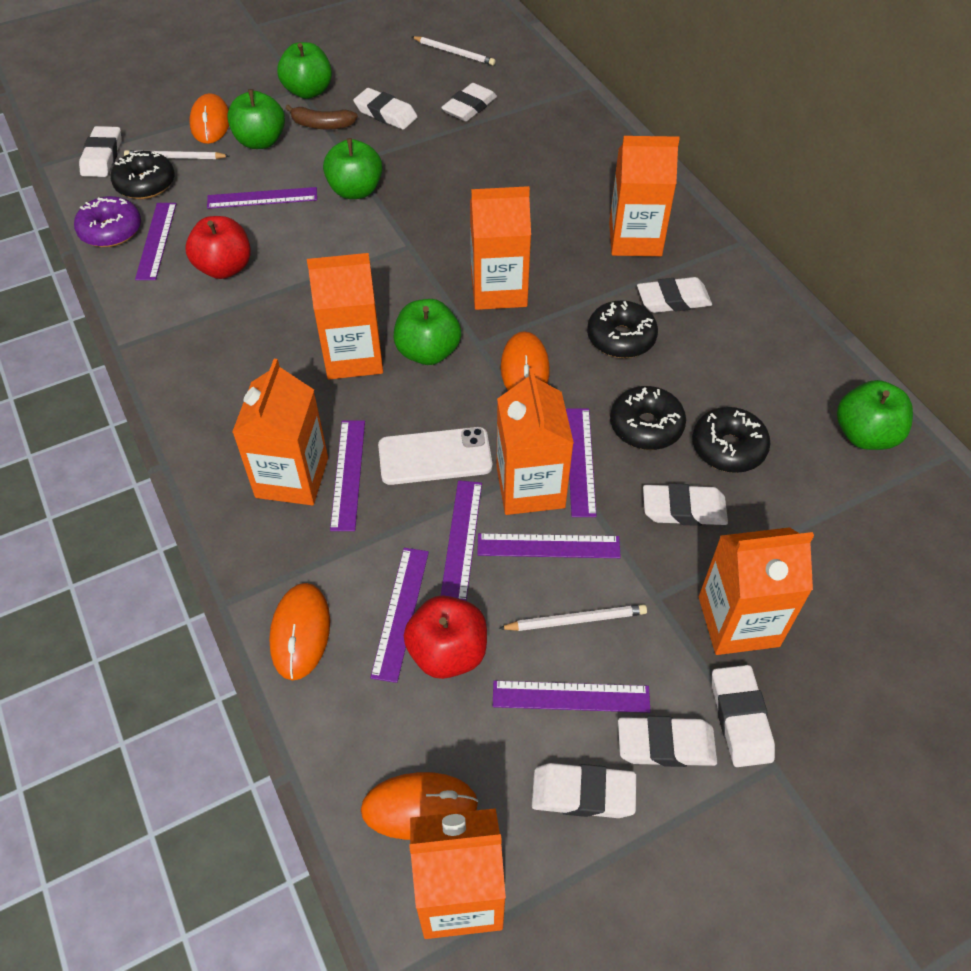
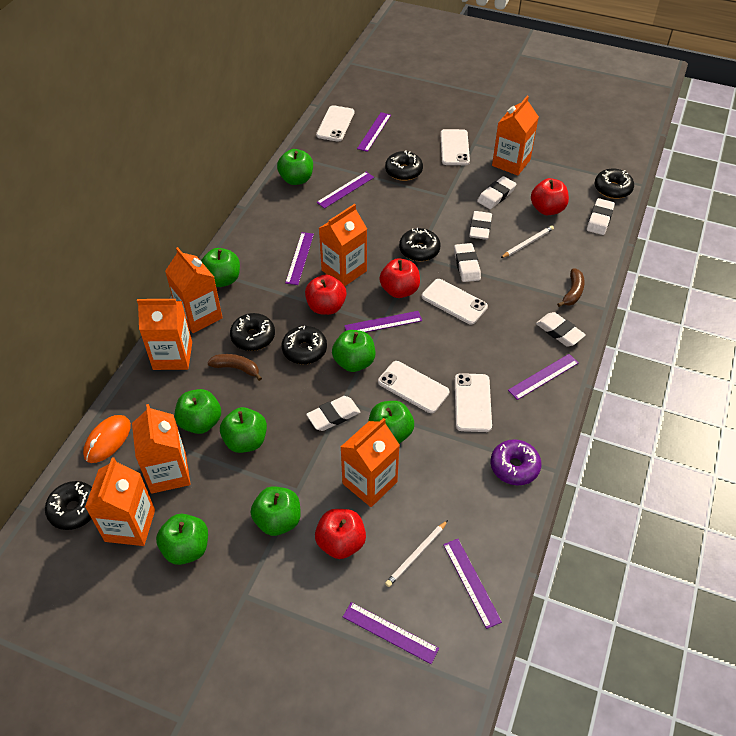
black donut: [111,151,175,199] [587,300,658,358] [610,386,686,450] [692,407,770,473] = 4 -> [45,481,92,530] [230,313,275,351] [282,326,327,364] [385,150,423,181] [399,228,441,261] [595,168,634,199] = 6
brown banana: [285,105,358,130] = 1 -> [207,354,262,381] [557,268,585,307] = 2
green apple: [227,89,285,149] [277,42,332,99] [323,138,383,199] [394,299,461,365] [837,380,913,450] = 5 -> [156,514,208,565] [175,389,221,434] [201,248,240,287] [220,407,267,453] [250,486,301,536] [277,149,313,185] [332,330,375,372] [368,401,414,443] = 8
orange mouse: [190,93,229,144] [269,583,330,680] [361,772,478,840] [501,331,550,391] = 4 -> [83,415,131,463] = 1
purple ruler: [135,203,177,280] [207,187,317,209] [330,420,365,531] [370,548,429,683] [441,480,482,601] [477,533,621,558] [493,681,651,713] [566,408,597,517] = 8 -> [285,232,314,285] [316,172,374,209] [343,602,439,664] [344,311,422,332] [357,112,391,152] [443,539,502,629] [508,354,578,400] = 7
red apple: [186,216,251,279] [404,595,487,679] = 2 -> [305,275,346,315] [315,509,366,559] [379,258,420,298] [531,178,569,215] = 4
white eraser: [79,126,121,177] [353,88,418,130] [441,83,497,122] [532,763,636,818] [618,716,717,767] [637,277,712,313] [643,483,728,526] [712,665,775,767] = 8 -> [306,396,360,431] [454,243,481,282] [469,211,492,240] [477,176,516,209] [536,312,586,346] [587,198,615,235] = 6
white pencil: [124,150,229,159] [412,36,495,65] [498,604,647,631] = 3 -> [385,520,448,587] [501,225,554,258] = 2
white phone: [378,427,492,485] = 1 -> [316,105,354,142] [378,361,449,413] [422,279,488,325] [440,129,470,165] [455,373,492,432] = 5

